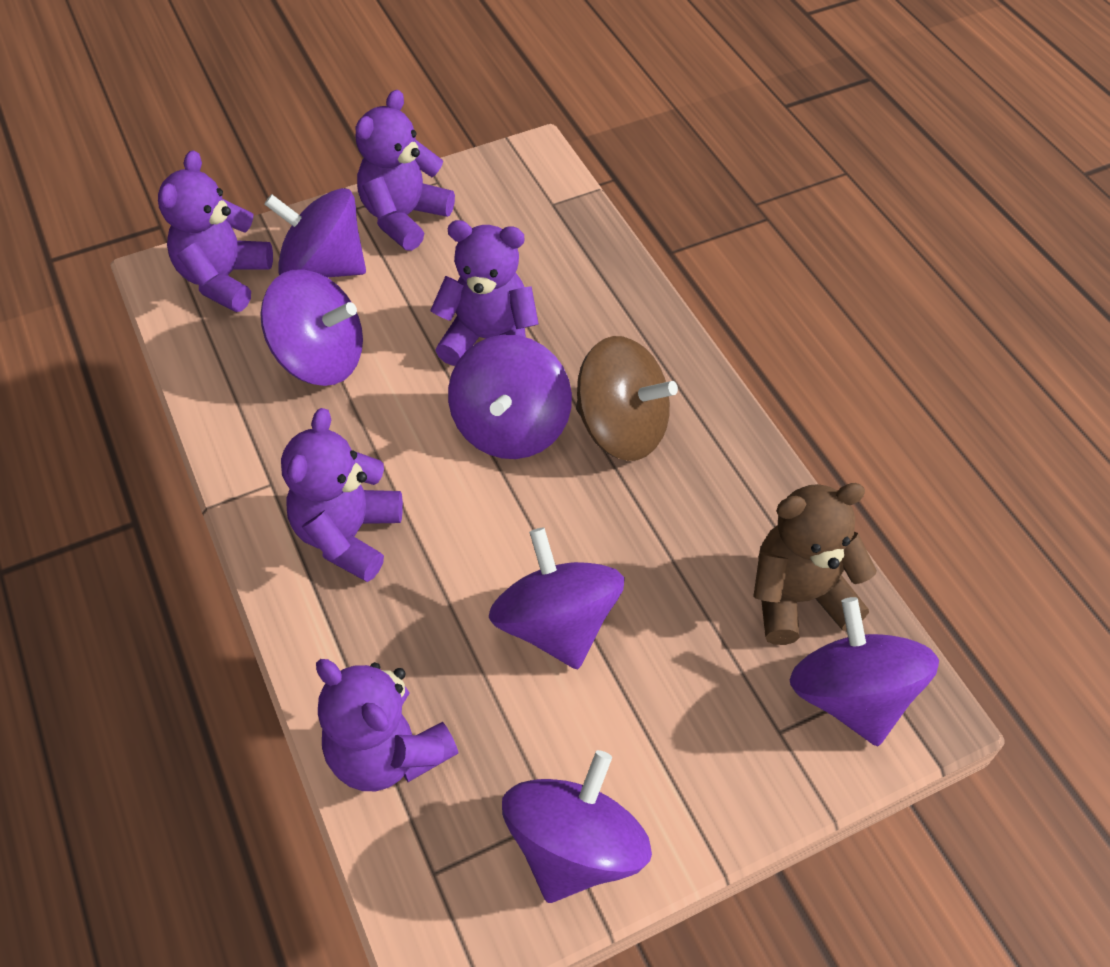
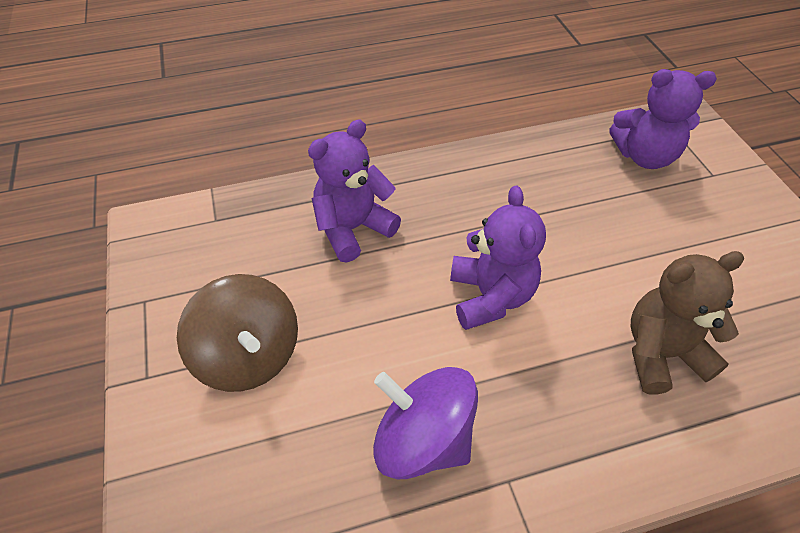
purple spinning top: [260,269,363,386] [264,188,366,278] [448,335,572,459] [489,527,625,670] [502,750,652,903] [790,597,939,746] = 6 -> [373,367,478,479] = 1
purple teddy bear: [158,150,273,312] [281,408,403,582] [316,659,459,791] [356,90,455,251] [430,220,539,366] = 5 -> [308,120,401,263] [450,186,546,330] [609,69,717,169] = 3

